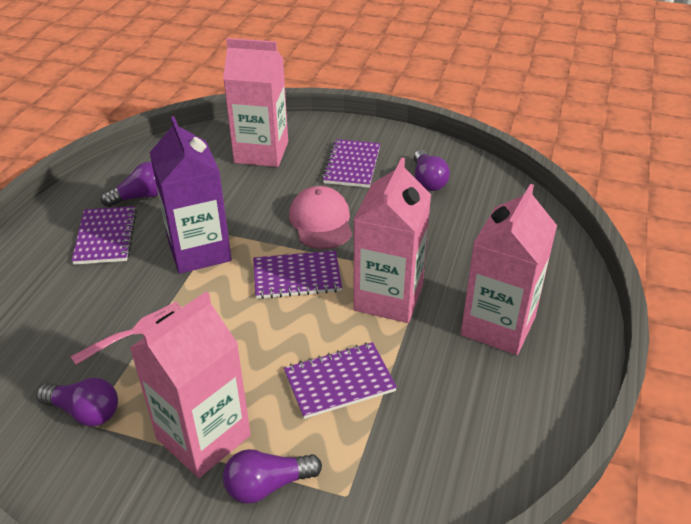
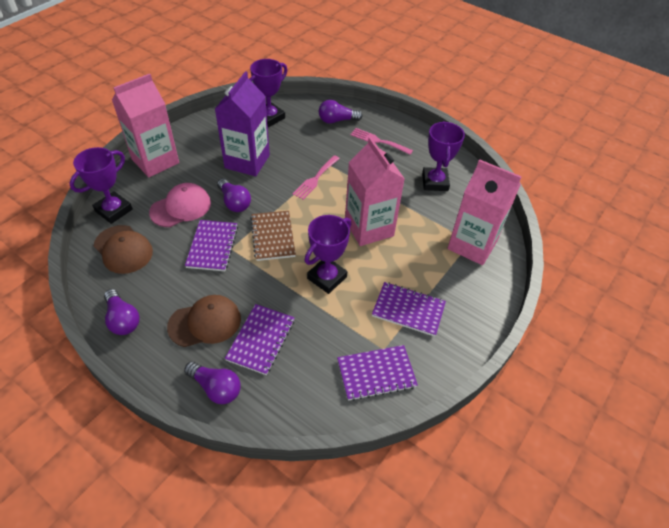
brown cap: none = 0 -> [94,225,153,274] [167,295,241,347] = 2
brown notebook: none = 0 -> [250,211,296,261] = 1
pink carton: [130,291,251,478] [223,38,288,167] [353,157,431,323] [461,184,557,355] = 4 -> [112,74,179,177] [345,137,405,246] [447,159,522,265] = 3
pink fork: [71,301,181,365] = 1 -> [293,155,340,200] [350,128,413,155] = 2
purple trophy: none = 0 -> [69,147,133,224] [249,59,288,127] [304,215,351,294] [422,121,465,191] = 4

